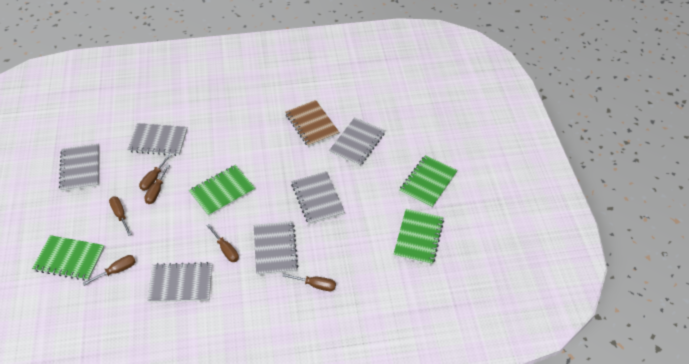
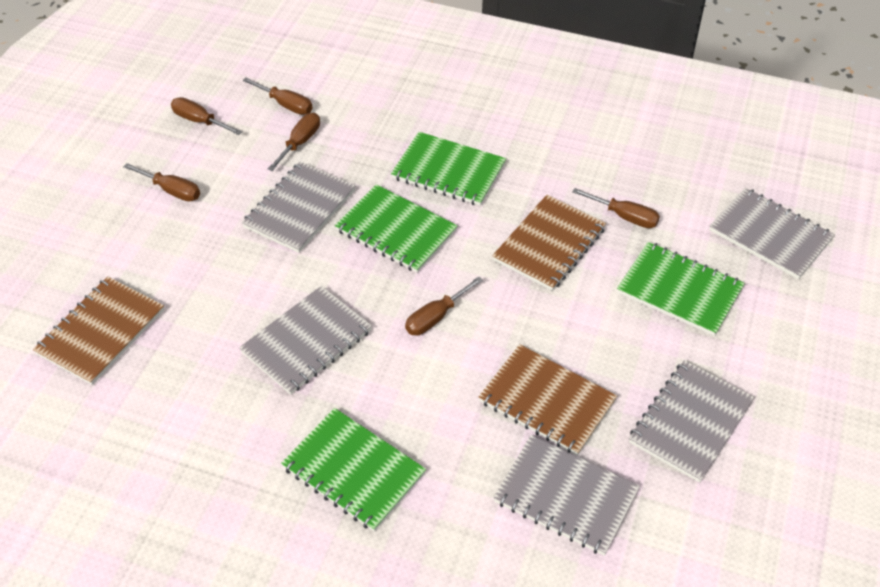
brown notebook: [285,100,340,147] = 1 -> [33,276,164,385] [478,344,617,455] [492,195,606,291] = 3
grey notebook: [59,144,99,192] [127,123,187,156] [147,262,212,302] [254,221,298,275] [291,171,345,225] [329,117,385,166] = 6 -> [239,286,372,395] [242,162,355,253] [493,435,640,556] [629,360,755,483] [709,188,835,279] = 5

